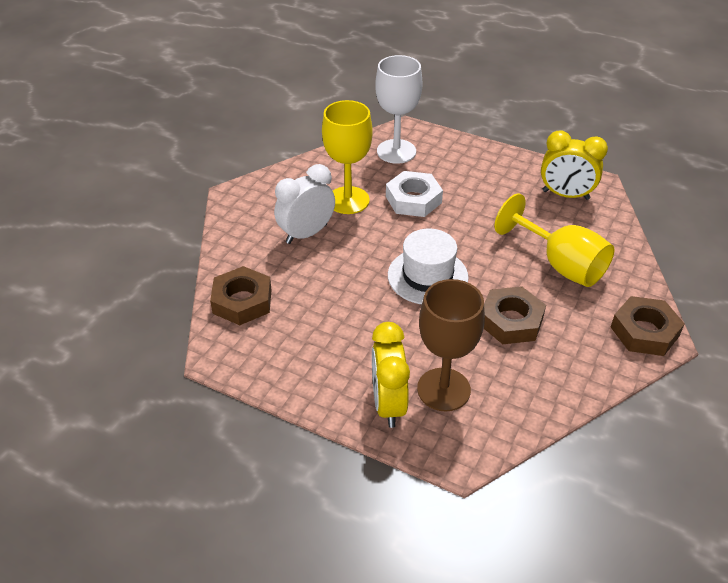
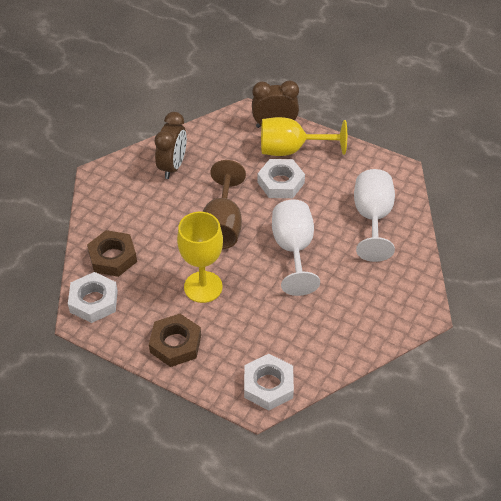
brown clock: none = 0 -> [155,112,187,179] [252,80,299,128] = 2
brown nut: [210,266,272,325] [484,286,546,344] [611,296,685,356] = 3 -> [87,230,137,277] [149,314,201,367] = 2
white clock: [274,164,335,244] = 1 -> none = 0
white goblet: [375,55,422,164] = 1 -> [272,199,320,296] [354,169,395,262] = 2
white hat: [388,229,469,304] = 1 -> none = 0
white nut: [386,171,443,217] = 1 -> [68,272,118,323] [244,354,294,410] [257,159,305,198] = 3
yellow clock: [372,322,410,428] [541,130,608,200] = 2 -> none = 0

